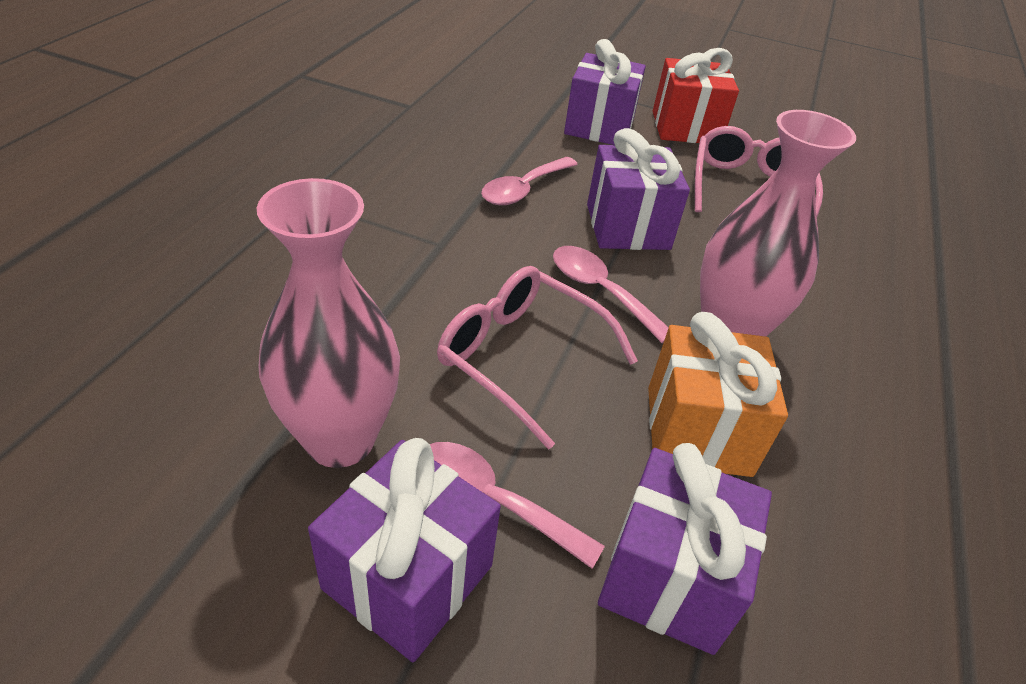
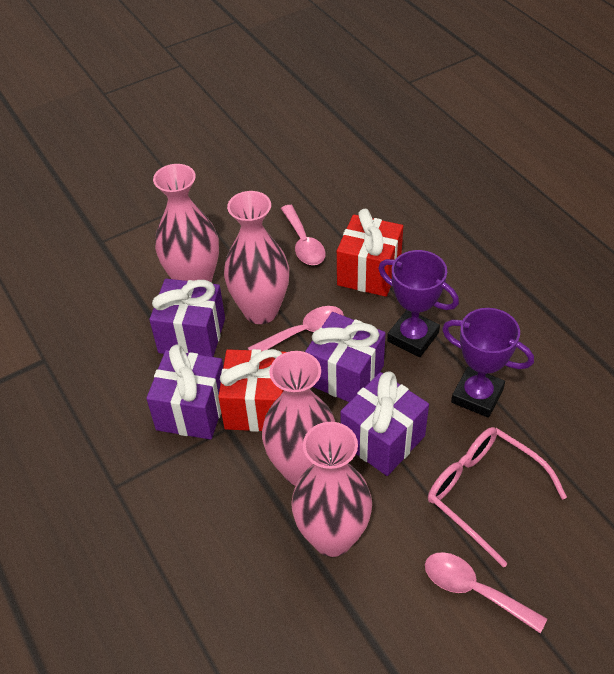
orange gift: [648,312,788,477] = 1 -> none = 0
pink glasses: [437,266,638,449] [695,126,823,216] = 2 -> [428,427,567,568] = 1
pink vase: [257,178,400,468] [700,110,856,337] = 2 -> [153,164,219,283] [224,191,289,324] [262,351,335,486] [291,422,372,557] = 4
purple trophy: none = 0 -> [378,250,459,357] [442,308,534,418] = 2
red gift: [653,48,739,143] = 1 -> [218,349,286,432] [337,209,403,297] = 2

